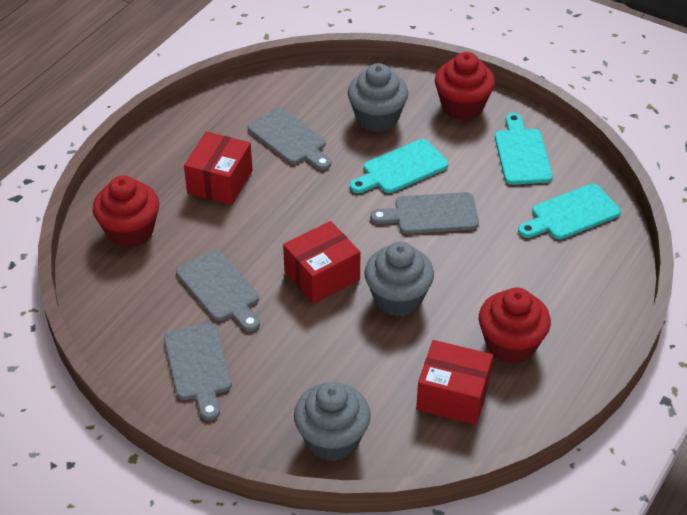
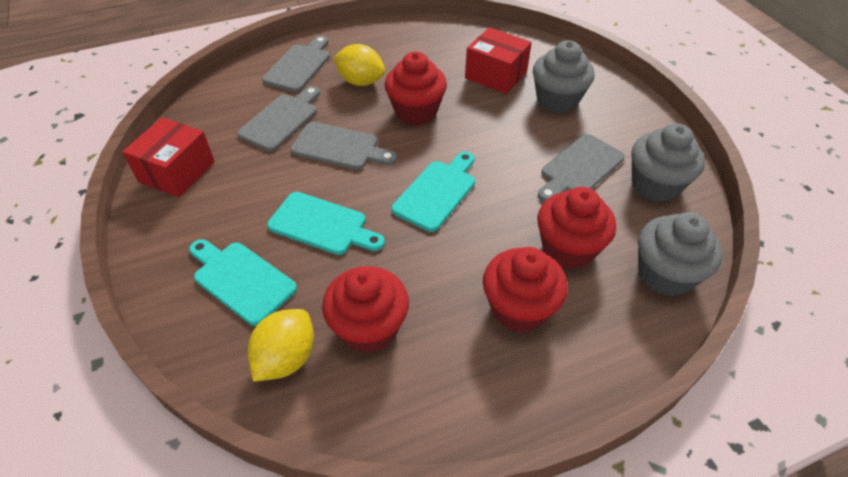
red box: [184,132,253,205] [283,221,360,304] [416,340,493,425] = 3 -> [122,117,215,197] [465,27,532,94] = 2
red cupcake: [93,175,159,248] [435,52,495,120] [479,287,551,364] = 3 -> [322,266,409,353] [385,52,447,125] [483,247,568,333] [537,187,616,269] = 4
yellow lemon: none = 0 -> [248,309,314,382] [333,44,385,86] = 2

